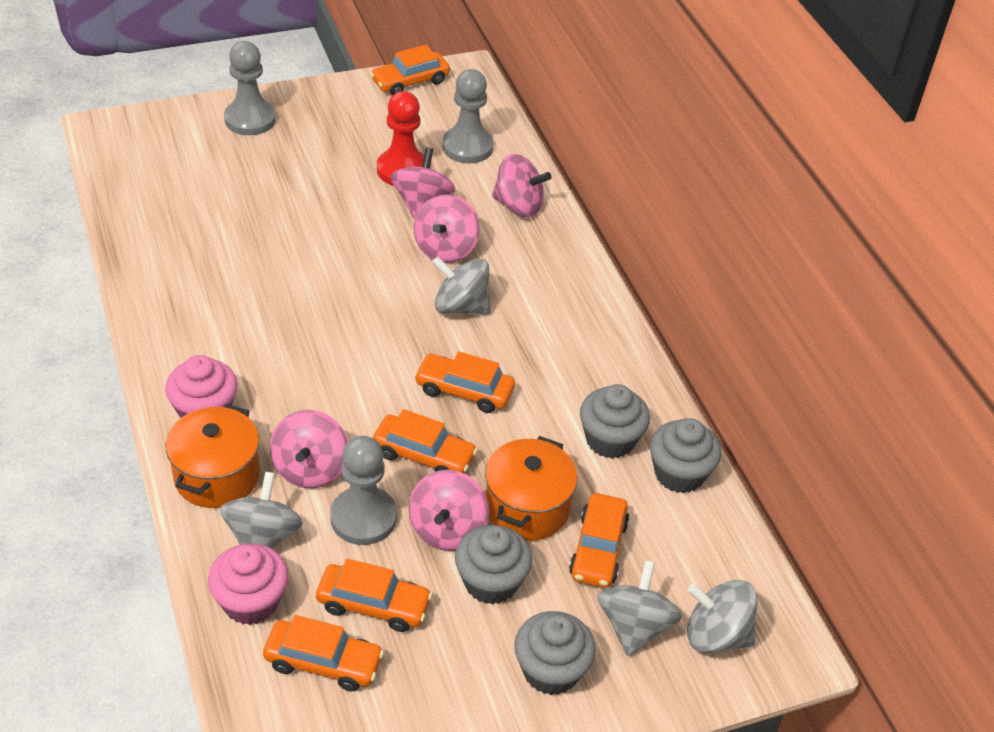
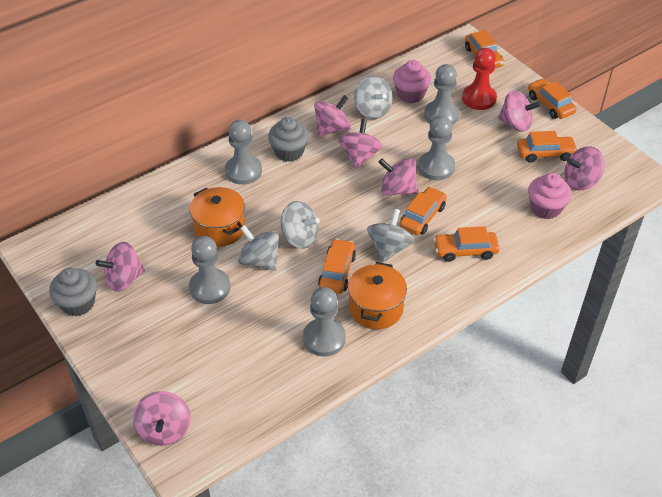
grey cupcake: [455,525,532,605] [514,611,596,695] [580,384,650,459] [650,418,721,493] = 4 -> [49,268,97,316] [268,117,309,162] = 2
grey pawn: [224,41,276,135] [330,436,397,545] [442,69,494,163] = 3 -> [189,236,230,304] [225,120,262,185] [303,287,346,356] [418,116,455,180] [424,64,460,125] = 5
pink spinning top: [270,410,348,488] [390,148,455,220] [409,470,489,551] [414,194,480,263] [492,154,551,218] = 5 -> [95,242,145,292] [133,391,191,446] [314,95,351,137] [338,119,382,169] [379,158,417,195] [498,90,540,132] [564,146,605,190] = 7

